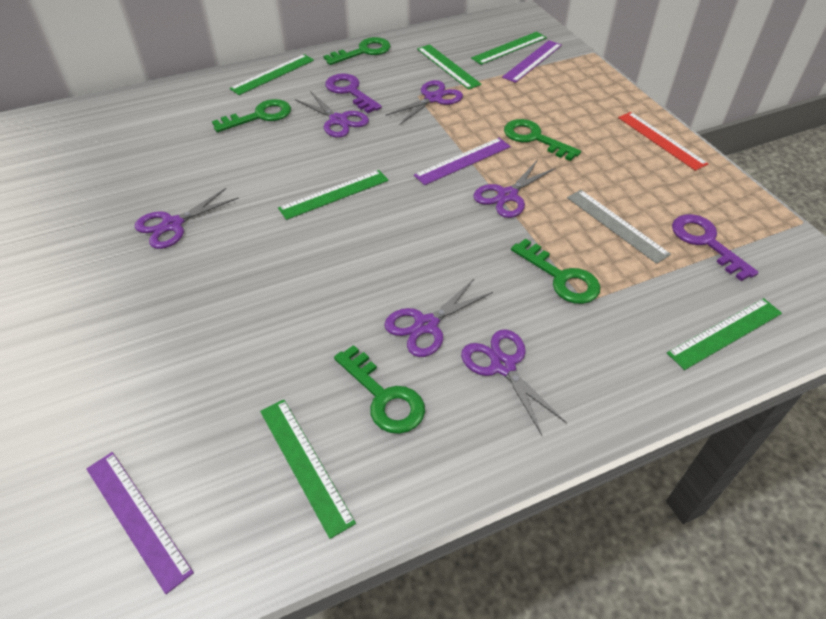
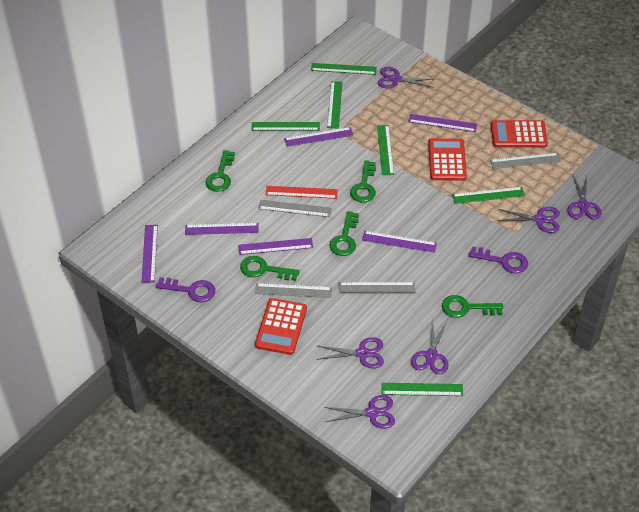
grey ruler: [567,190,671,264] = 1 -> [255,283,332,298] [258,200,331,217] [339,282,415,293] [490,153,561,169] = 4
purple ruler: [86,452,194,594] [414,138,511,185] [502,40,562,83] = 3 -> [142,225,158,283] [185,223,259,235] [238,238,313,255] [284,127,353,147] [362,231,437,253] [408,114,477,132] = 6
red calculator: none = 0 -> [255,298,307,355] [428,138,467,181] [491,120,548,148] = 3

